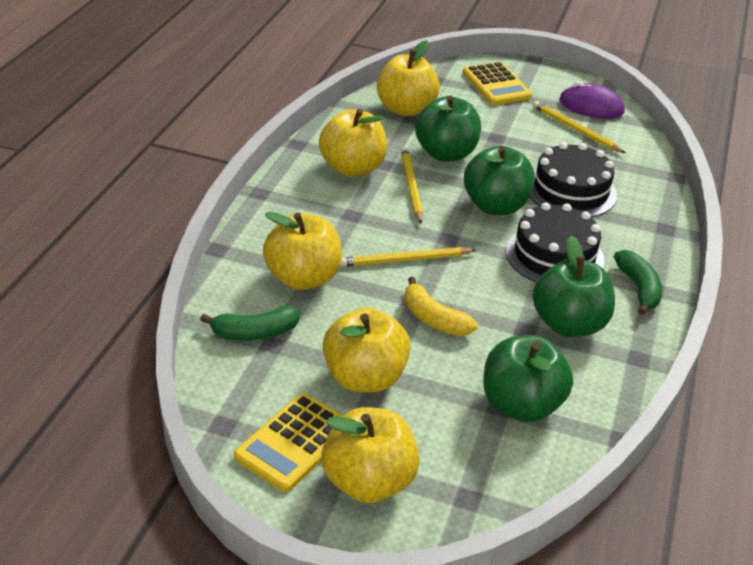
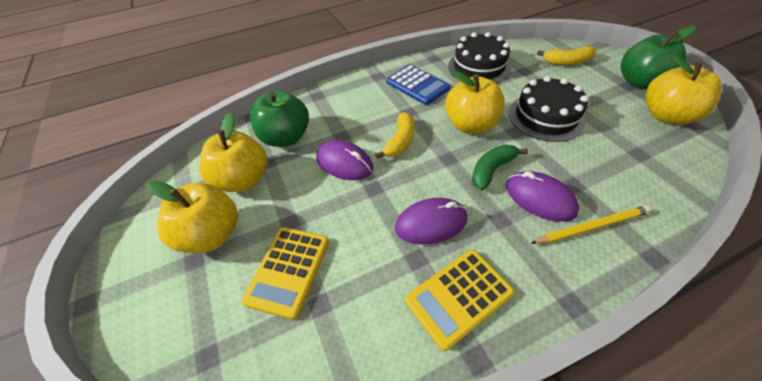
blue calculator: none = 0 -> [386,64,451,105] = 1
green apple: [415,96,481,161] [464,146,535,215] [483,335,573,422] [533,236,615,337] = 4 -> [250,90,309,147] [621,27,696,89] = 2
green banana: [200,306,299,340] [614,250,662,315] = 2 -> [472,144,528,190] = 1
purple mouse: [560,81,625,119] = 1 -> [316,140,373,180] [395,198,468,245] [506,171,580,222] = 3
yellow apple: [263,212,342,290] [319,108,387,177] [322,407,420,503] [323,308,411,393] [377,40,440,116] = 5 -> [147,180,238,253] [199,113,268,192] [445,70,504,134] [645,54,722,125] = 4
yellow banana: [405,277,478,336] = 1 -> [375,112,414,159] [537,46,596,65] = 2
yellow pencil: [340,247,476,267] [401,147,423,223] [533,101,626,153] = 3 -> [530,205,651,244] = 1

